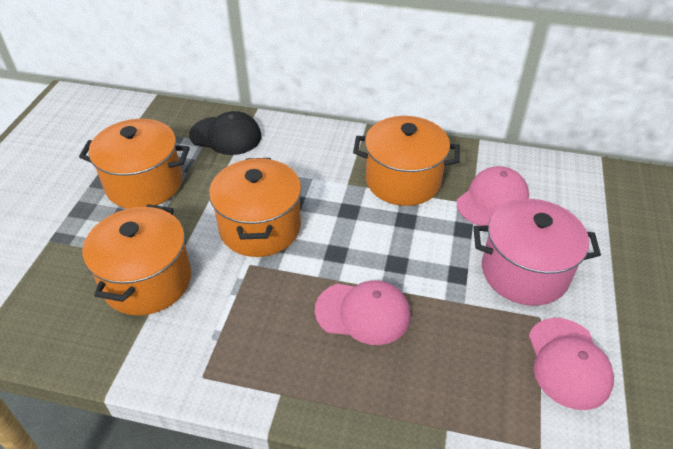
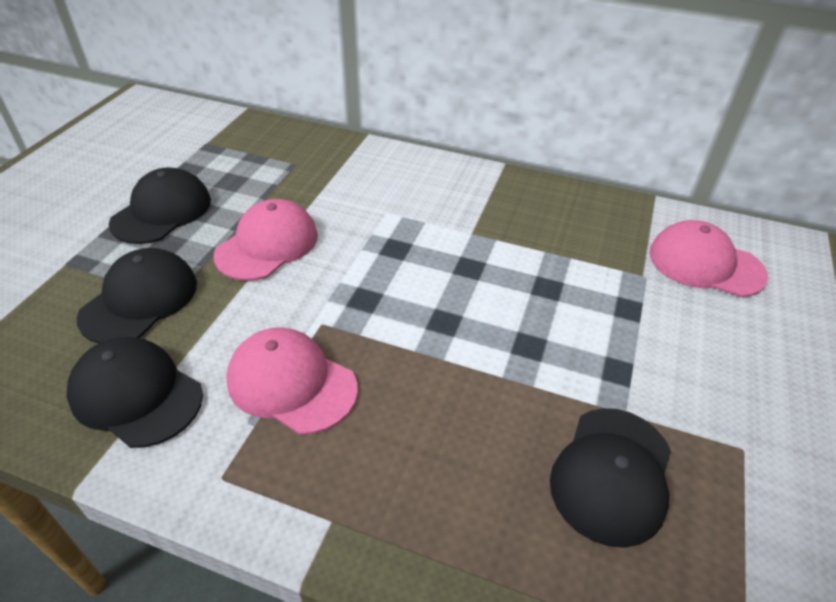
black cap: [189,111,262,155] = 1 -> [67,337,203,448] [77,248,197,344] [109,167,211,244] [550,408,671,548] = 4
orange pot: [79,119,190,209] [82,204,191,315] [209,158,302,257] [353,116,460,206] = 4 -> none = 0
pink pot: [473,199,601,306] = 1 -> none = 0

